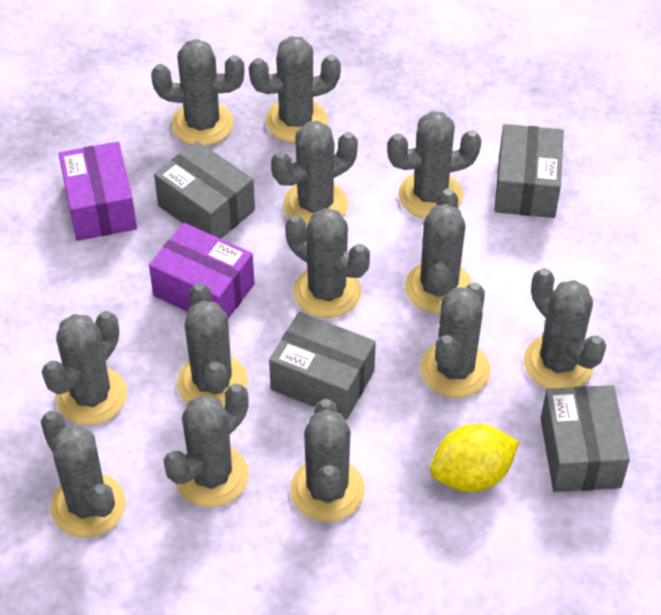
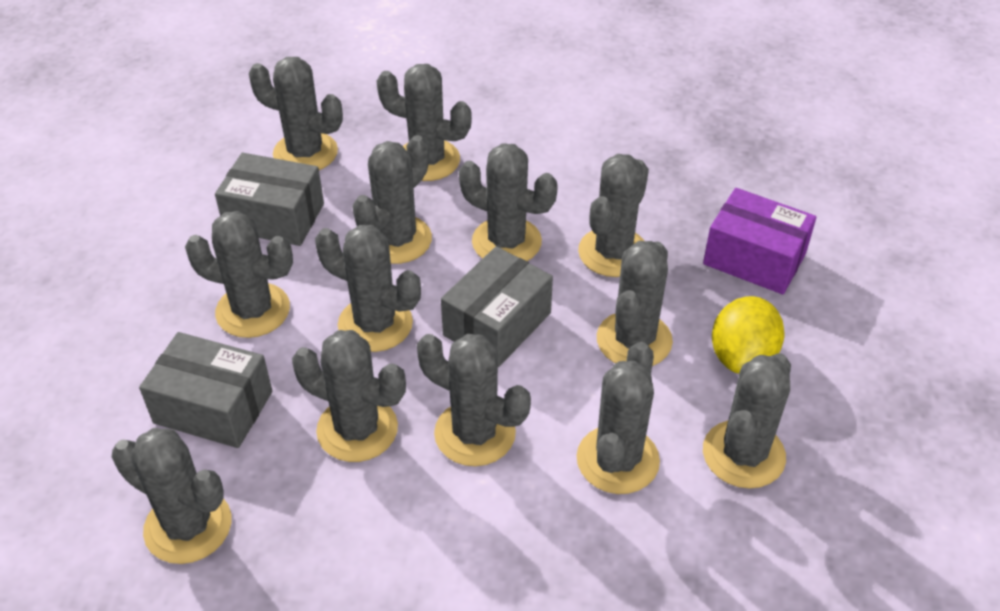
grey box: [154,141,255,239] [269,312,376,420] [494,124,564,218] [540,385,630,492] = 4 -> [139,332,272,448] [215,153,324,246] [441,246,553,367] = 3
purple box: [59,142,137,241] [149,223,255,319] = 2 -> [703,188,816,294] = 1

